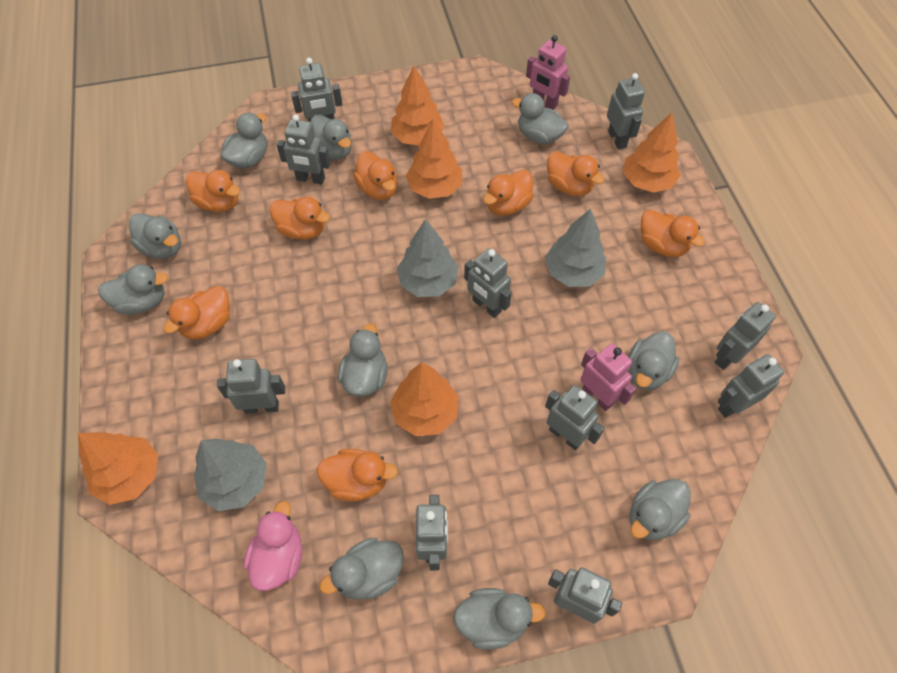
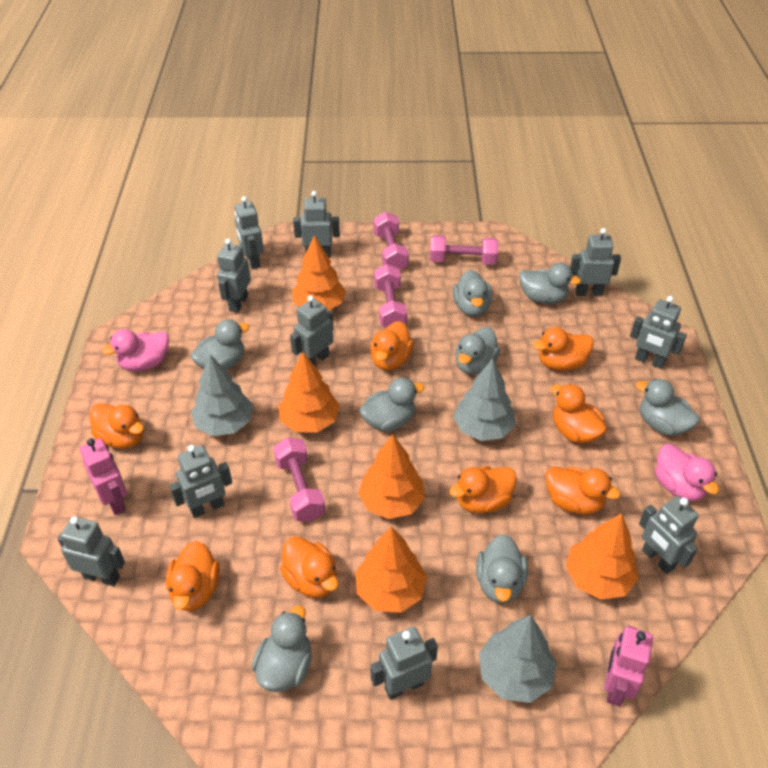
grey duck: [98,264,168,315] [129,213,181,259] [221,113,267,168] [310,114,352,160] [320,538,404,600] [338,323,388,397] [453,588,546,649] [512,93,568,144] [628,331,679,390] [630,479,691,540] = 10 -> [191,320,249,370] [252,605,312,692] [359,378,425,431] [453,270,492,317] [456,327,500,375] [476,534,528,604] [519,263,581,304] [636,379,700,436] = 8
pink duck: [244,501,302,591] = 1 -> [102,329,169,372] [655,444,719,501] = 2
pink dumbbell: none = 0 -> [274,438,325,522] [374,212,409,270] [374,264,407,328] [430,235,498,265] = 4

